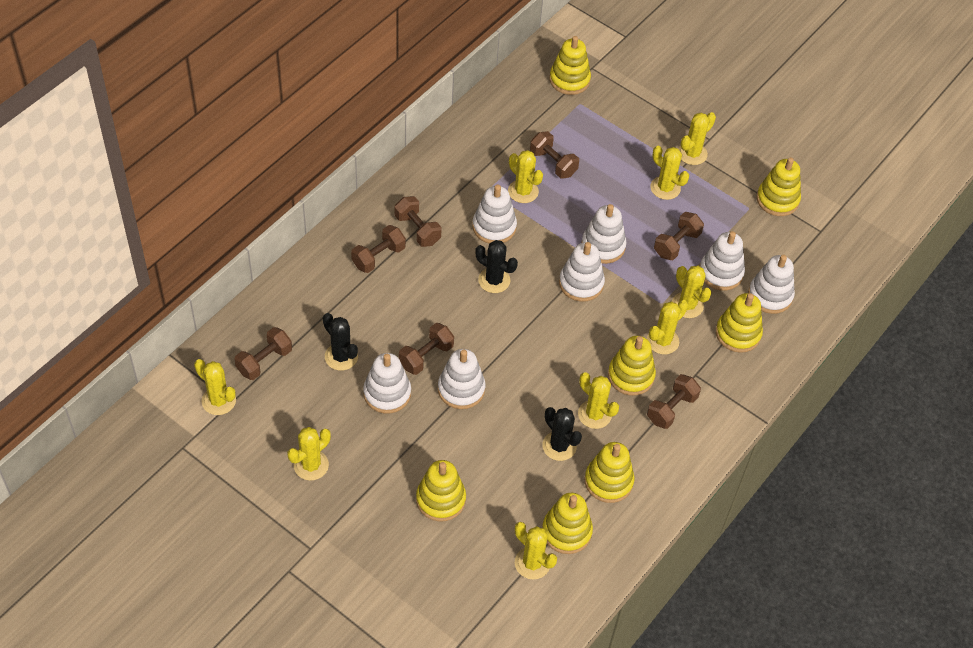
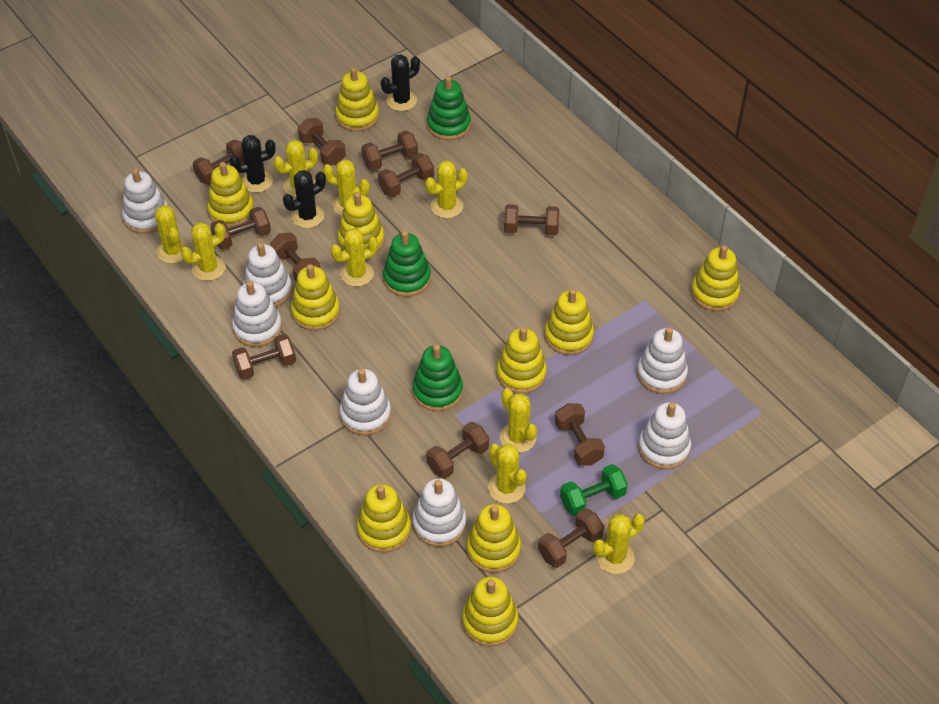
brown dumbbell: [234,327,292,380] [351,225,406,273] [395,196,442,247] [399,323,454,375] [530,131,579,179] [647,374,701,429] [654,212,704,260] = 7 -> [193,139,244,185] [211,207,271,250] [232,334,296,380] [270,233,320,281] [298,118,346,165] [361,131,418,171] [378,153,434,197] [426,422,489,479] [504,204,559,235] [538,508,604,568] [555,403,605,466] = 11
green dumbbell: none = 0 -> [560,464,628,516] = 1
green stacking toy: none = 0 -> [383,231,431,297] [412,344,463,411] [427,76,471,140] = 3
yellow stacking toy: [416,460,466,521] [542,493,593,554] [550,36,591,95] [585,442,635,503] [608,336,656,396] [716,293,763,353] [757,157,801,216] = 7 -> [207,162,254,227] [291,264,340,331] [335,67,379,131] [337,192,385,253] [357,484,411,553] [462,577,519,647] [466,504,521,573] [497,327,547,394] [544,289,594,355] [691,245,740,311] = 10

